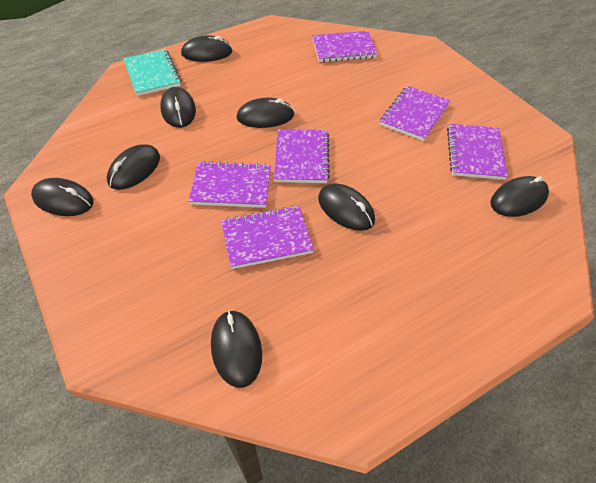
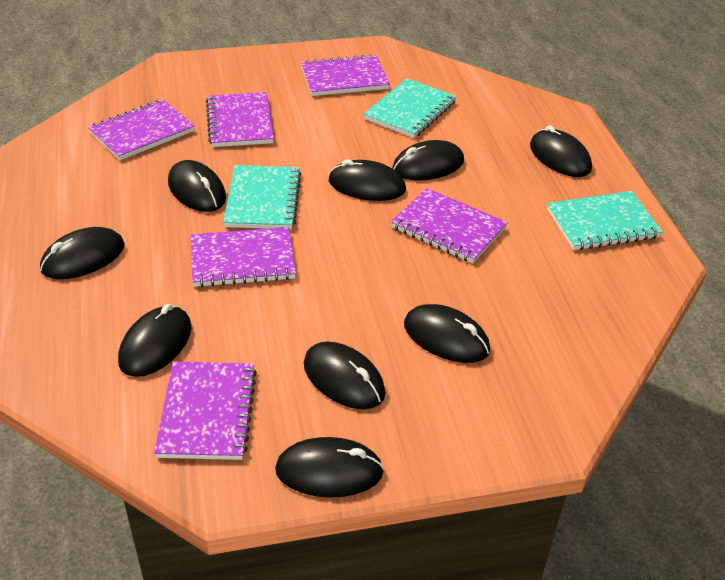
black mouse: [31,178,94,216] [107,144,160,190] [160,87,196,128] [181,35,233,62] [211,310,262,388] [236,98,294,128] [318,183,375,231] [490,176,549,217] = 8 -> [40,227,125,279] [118,304,192,377] [168,160,226,212] [275,437,384,498] [304,342,385,409] [329,159,406,201] [392,140,464,181] [404,304,490,363] [530,126,592,177] = 9
turquoise notebook: [123,49,181,96] = 1 -> [223,165,301,229] [364,78,457,138] [547,191,663,250] = 3

